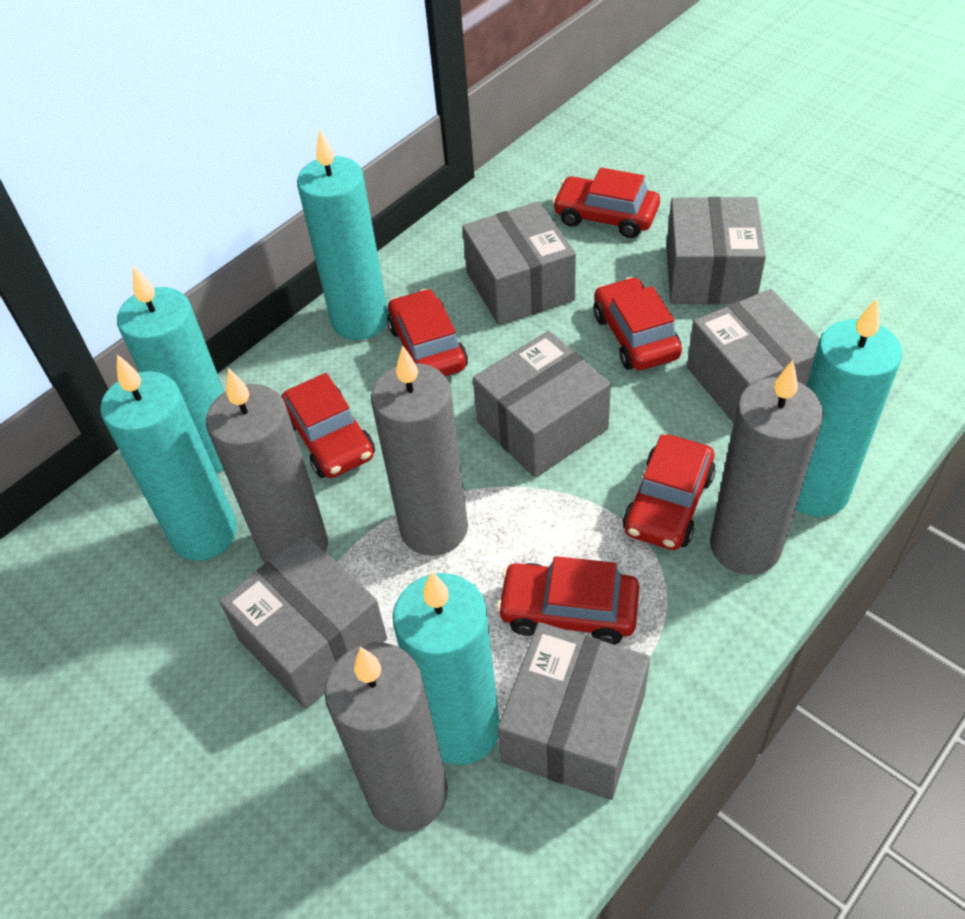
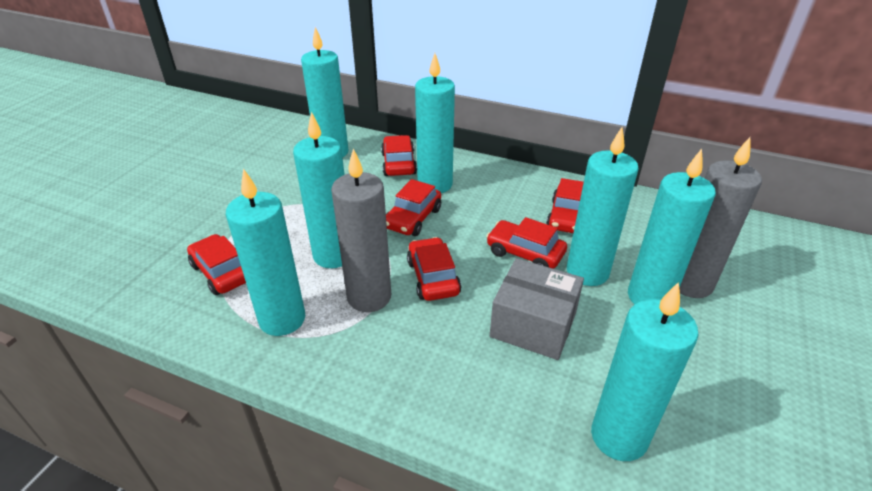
grey box: [219,534,387,709] [462,201,576,326] [473,331,611,478] [497,622,650,800] [666,197,766,304] [687,289,820,423] = 6 -> [490,258,584,360] = 1
grey candle: [206,368,328,563] [324,643,448,832] [371,345,468,556] [710,360,824,575] = 4 -> [331,149,391,312] [679,137,762,298] = 2
turquoise candle: [100,355,237,561] [117,266,224,473] [297,128,388,340] [393,571,499,765] [795,298,902,517] = 5 -> [226,168,305,336] [293,112,345,268] [301,27,349,158] [415,53,455,193] [567,127,639,286] [591,282,698,461] [628,149,716,304] = 7

